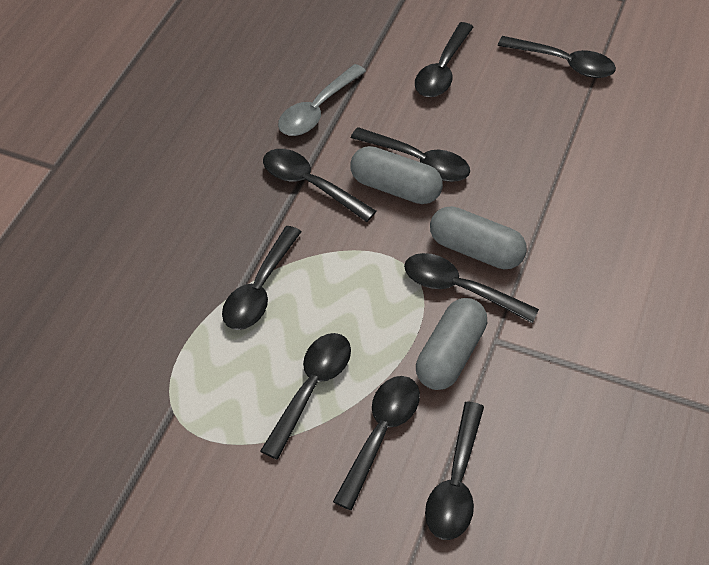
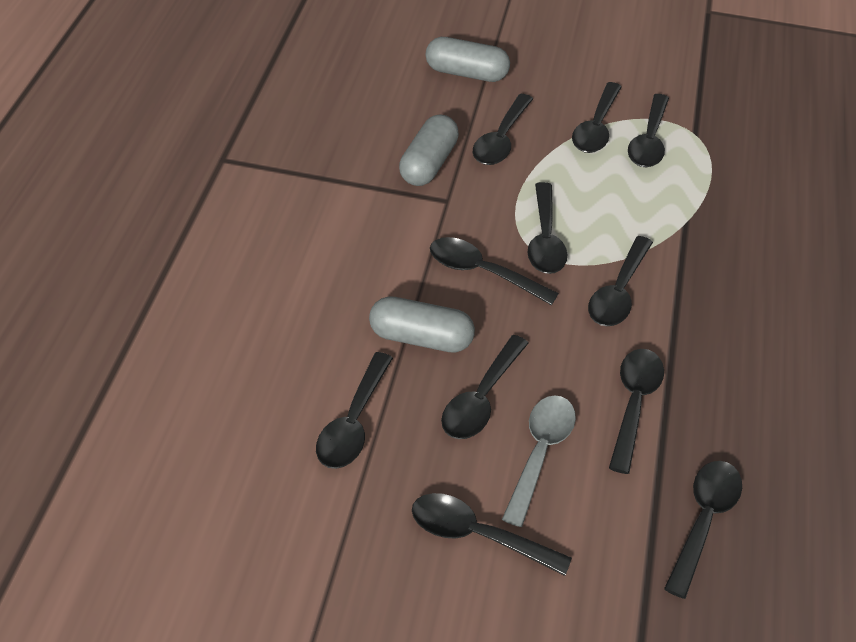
black spoon: [222,226,301,330] [260,333,351,460] [263,149,376,222] [333,376,420,510] [351,127,470,182] [404,253,539,323] [415,22,473,97] [425,401,484,540] [498,36,616,78] = 9 -> [316,352,393,469] [412,493,572,576] [430,237,559,305] [441,335,528,439] [473,94,533,165] [527,182,568,274] [572,82,622,153] [588,236,653,326] [609,349,664,474] [628,94,669,167] [664,461,742,599] = 11

